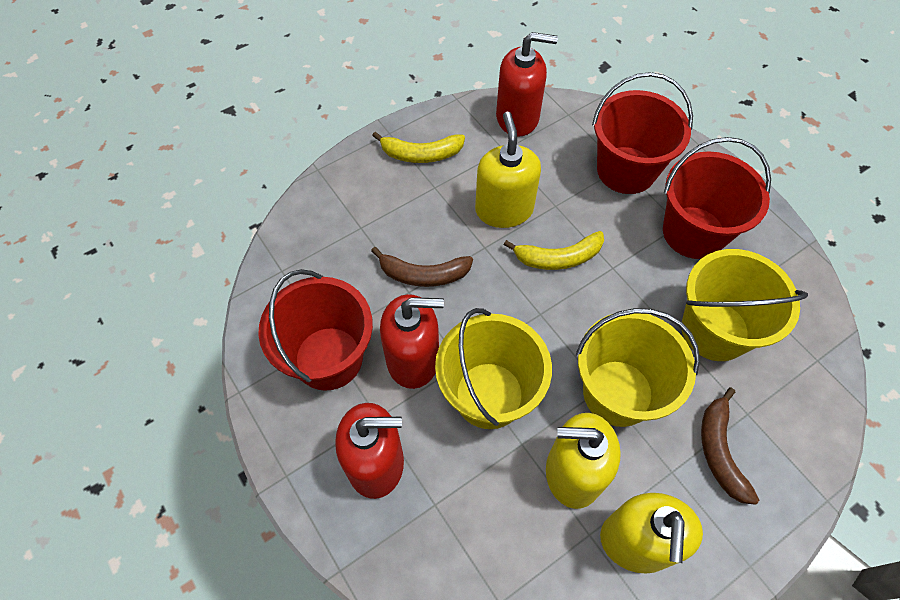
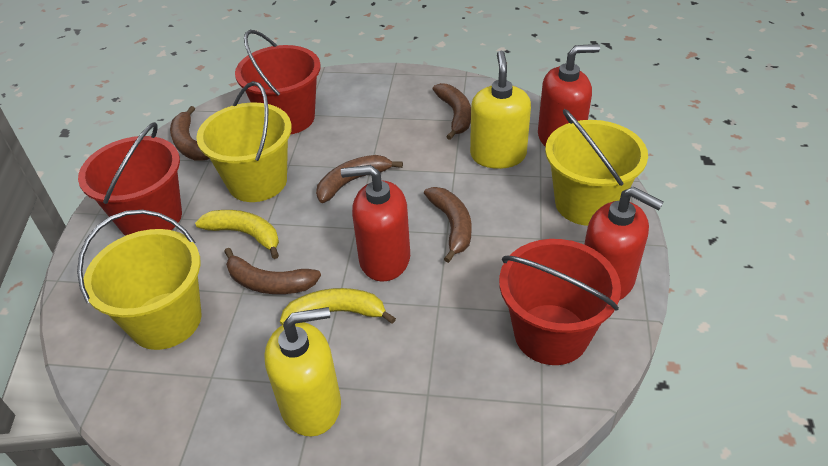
brown banana: [371,247,473,287] [701,388,759,505] = 2 -> [170,106,210,161] [224,248,321,294] [316,155,403,203] [424,187,472,263] [433,83,471,140] = 5
yellow soap dispenser: [475,112,541,228] [546,413,621,509] [600,493,703,574] = 3 -> [264,307,341,437] [470,51,531,169] = 2

